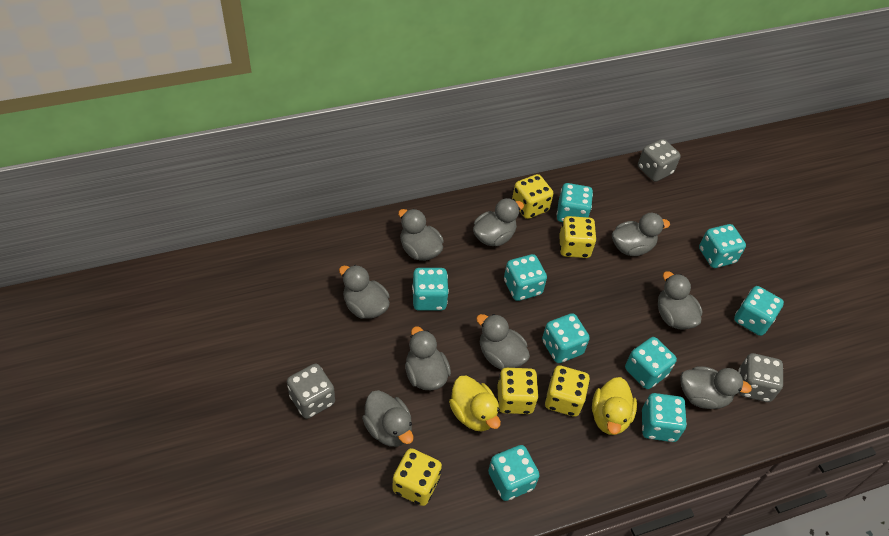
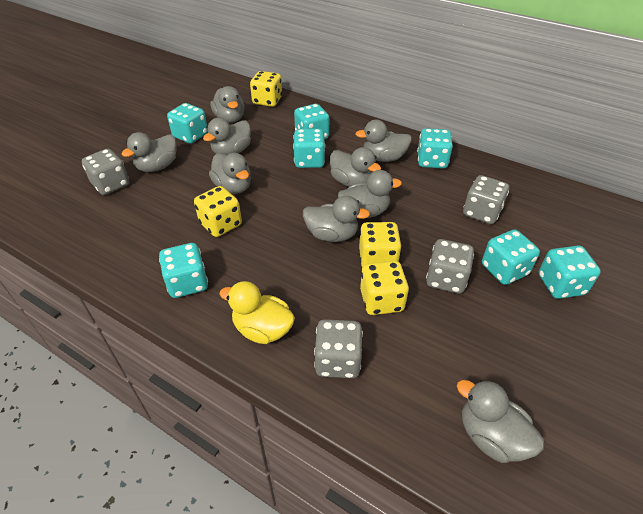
grey dice: [287,364,335,419] [638,139,681,182] [738,353,783,402] = 3 -> [82,149,129,195] [314,319,363,378] [426,239,474,293] [463,175,509,224] = 4
turquoise dice: [412,268,449,311] [488,445,540,501] [504,254,547,301] [542,313,590,363] [556,183,593,222] [625,337,677,389] [642,393,687,442] [699,224,746,268] [734,286,784,336] = 9 -> [159,243,208,298] [167,103,208,144] [293,129,325,168] [294,104,329,139] [417,128,453,168] [482,230,540,285] [539,246,601,299] = 7
yellow dice: [392,448,442,506] [497,368,539,414] [512,174,554,219] [545,365,590,417] [559,216,597,258] = 5 -> [194,186,242,237] [250,71,282,107] [359,222,402,267] [360,261,409,315] = 4
yellow duck: [449,376,501,431] [592,377,637,435] = 2 -> [219,281,295,344] = 1

